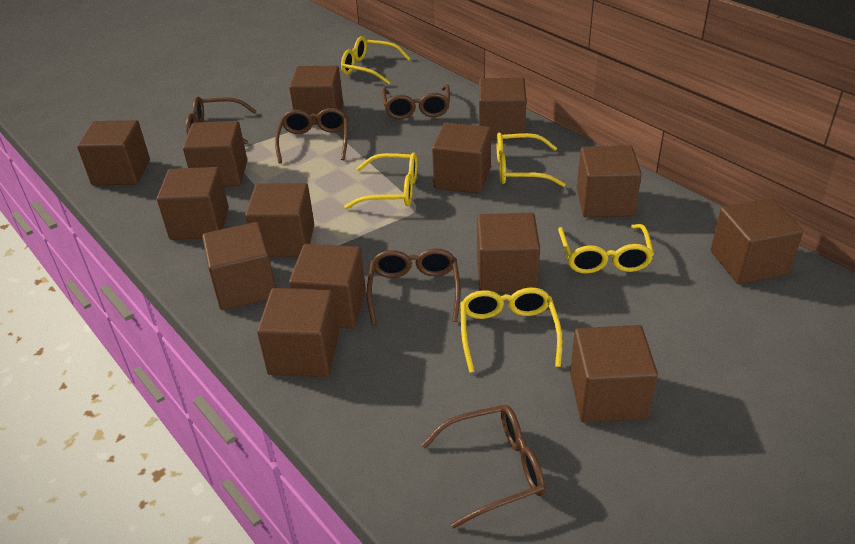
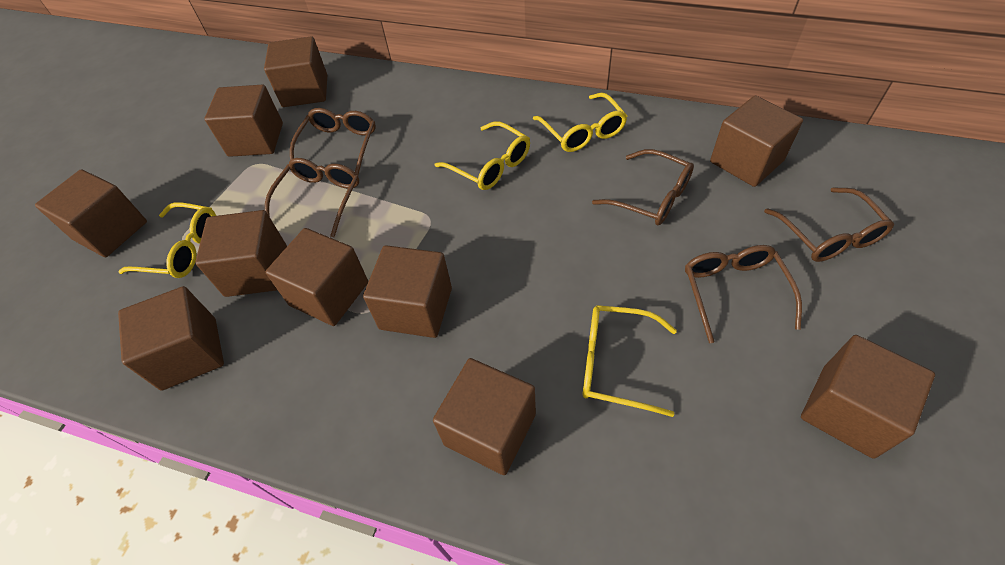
brown cube: [77,120,150,185] [157,167,229,240] [183,121,247,187] [202,222,276,310] [245,183,314,257] [257,288,339,377] [289,66,343,125] [289,244,366,329] [432,123,491,194] [477,213,540,293] [479,78,527,139] [570,325,658,423] [577,145,642,217] [711,198,803,284] = 14 -> [35,169,147,257] [118,286,224,391] [195,210,287,297] [204,85,283,157] [264,37,327,107] [265,228,368,326] [363,245,452,338] [433,358,536,475] [710,96,803,187] [801,335,935,459] = 10
yellow glasses: [341,36,411,85] [344,153,417,209] [460,288,563,373] [496,133,566,187] [558,224,654,274] = 5 -> [118,202,216,278] [435,121,530,190] [533,93,627,152] [583,305,677,417] = 4

